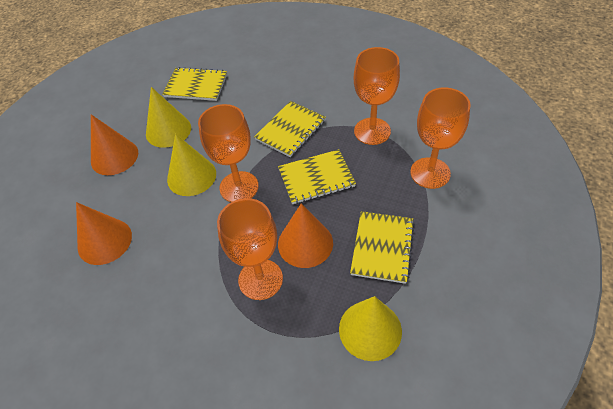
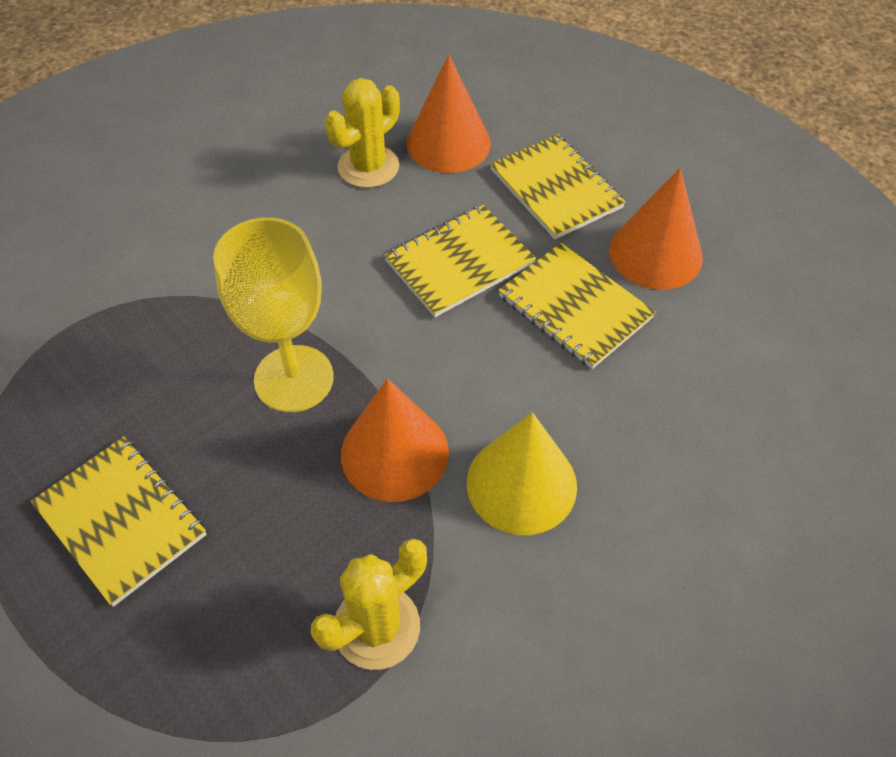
orange goblet: [198,104,258,202] [217,198,283,300] [354,47,400,145] [410,88,471,189] = 4 -> none = 0
yellow cactus: none = 0 -> [311,538,427,670] [325,78,400,188] = 2
yellow cone: [146,87,191,148] [167,134,216,196] [339,296,402,361] = 3 -> [467,412,577,535] = 1
yellow goblet: none = 0 -> [213,217,334,412] = 1

